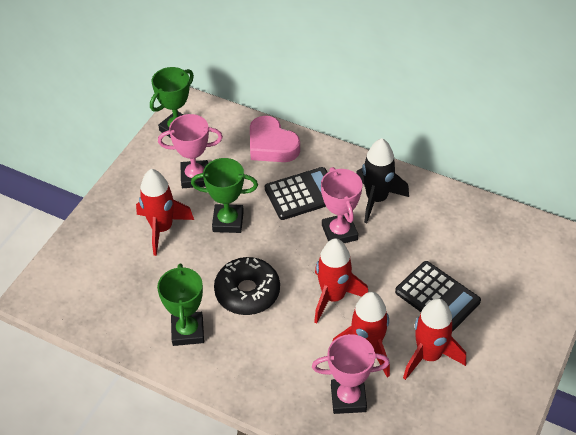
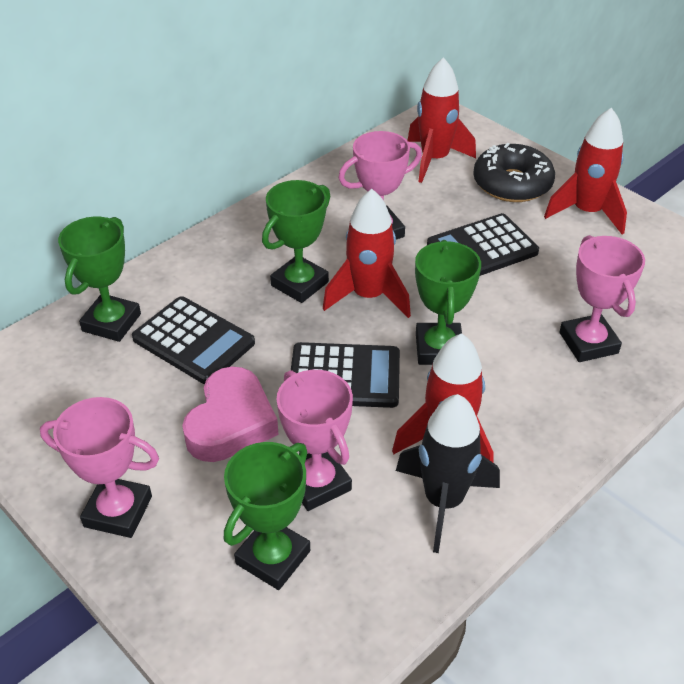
black calculator: [265,167,328,220] [395,261,481,332] = 2 -> [132,296,255,384] [291,342,400,408] [427,213,539,276] = 3
green trophy: [150,67,194,138] [157,263,204,346] [191,158,258,233] = 3 -> [58,217,141,342] [224,442,310,590] [262,180,330,303] [415,240,481,365] = 4
pink trophy: [158,114,223,188] [312,334,390,414] [321,167,362,243] = 3 -> [40,397,159,538] [277,370,353,511] [338,131,422,240] [559,235,645,362] = 4

